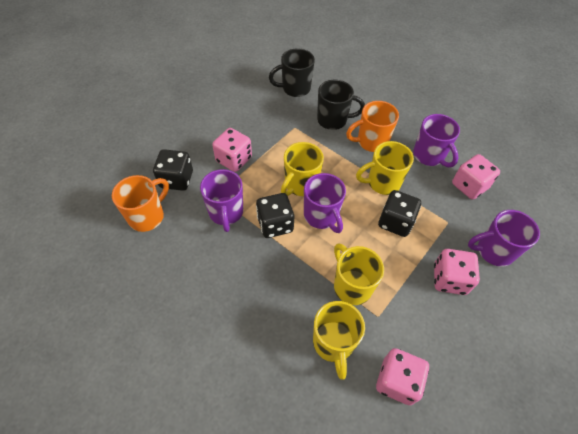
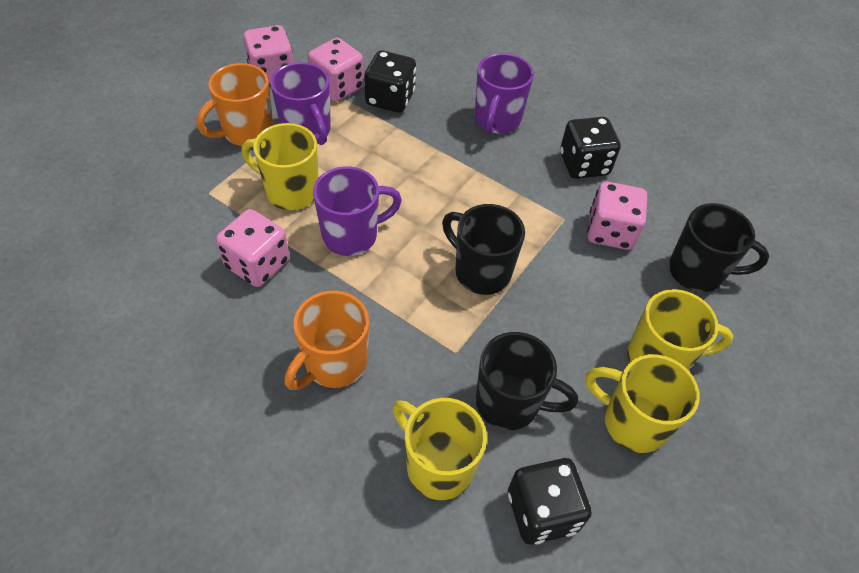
black mug: [269,48,315,97] [317,80,365,130] = 2 -> [442,204,525,295] [476,332,578,430] [669,203,769,292] = 3
purple mug: [200,169,243,232] [304,173,346,233] [413,114,460,168] [468,210,540,267] = 4 -> [270,62,331,145] [313,166,402,256] [475,53,534,134] = 3

